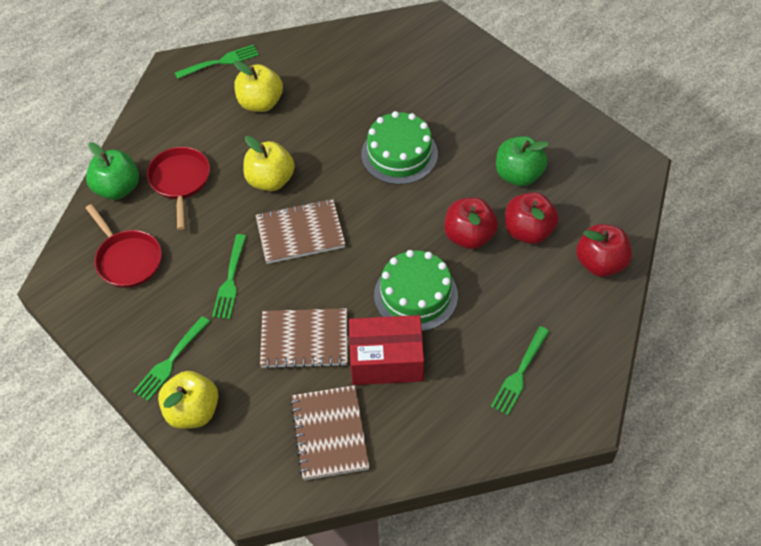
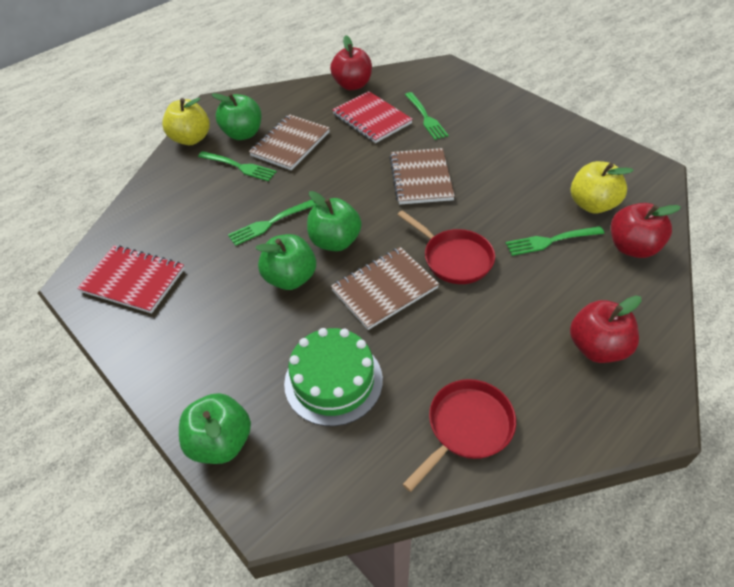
green apple: [86,142,139,200] [496,136,549,186] = 2 -> [179,393,251,464] [211,93,261,140] [255,234,316,290] [307,191,362,251] = 4
green cake: [361,111,438,185] [374,250,458,332] = 2 -> [284,328,383,426] = 1
red box: [349,315,424,385] = 1 -> none = 0
red notebook: none = 0 -> [77,245,185,313] [332,91,413,143] = 2
yellow apple: [158,371,219,429] [234,61,283,112] [243,136,295,191] = 3 -> [162,98,210,145] [571,161,634,213] = 2

